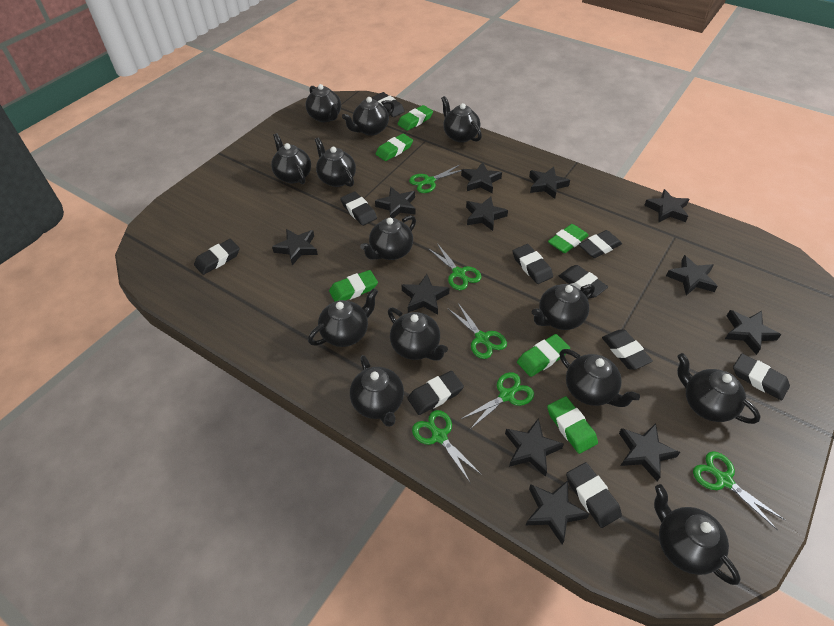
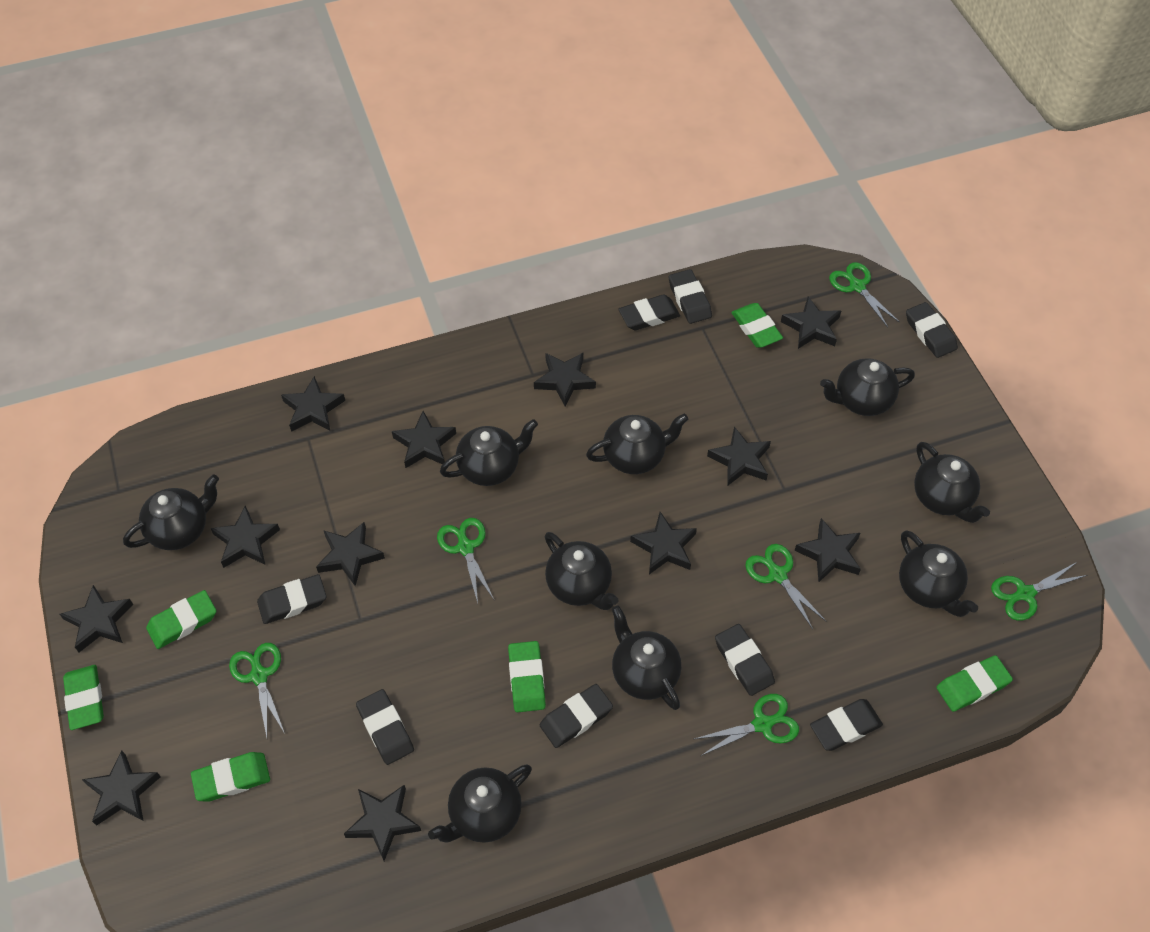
black eraser: [194,239,240,275] [340,191,377,226] [372,92,405,117] [408,371,464,415] [513,244,553,284] [559,265,608,298] [566,462,622,528] [578,230,622,258] [602,329,653,370] [733,353,790,400] = 10 -> [257,574,327,624] [356,689,414,765] [540,684,613,748] [618,295,680,330] [669,269,712,324] [715,624,775,696] [810,699,883,751] [906,302,958,358] = 8
black teapot: [271,133,311,184] [305,84,341,122] [308,288,378,347] [315,137,356,187] [342,97,394,136] [350,355,404,427] [360,215,416,260] [388,307,448,360] [441,96,482,143] [532,284,595,330] [559,349,640,407] [654,484,740,585] [677,353,761,424] = 13 -> [123,474,219,550] [428,764,532,843] [440,419,538,486] [545,532,618,610] [586,413,688,474] [612,605,681,710] [820,358,915,416] [899,530,978,617] [914,442,990,523] = 9

